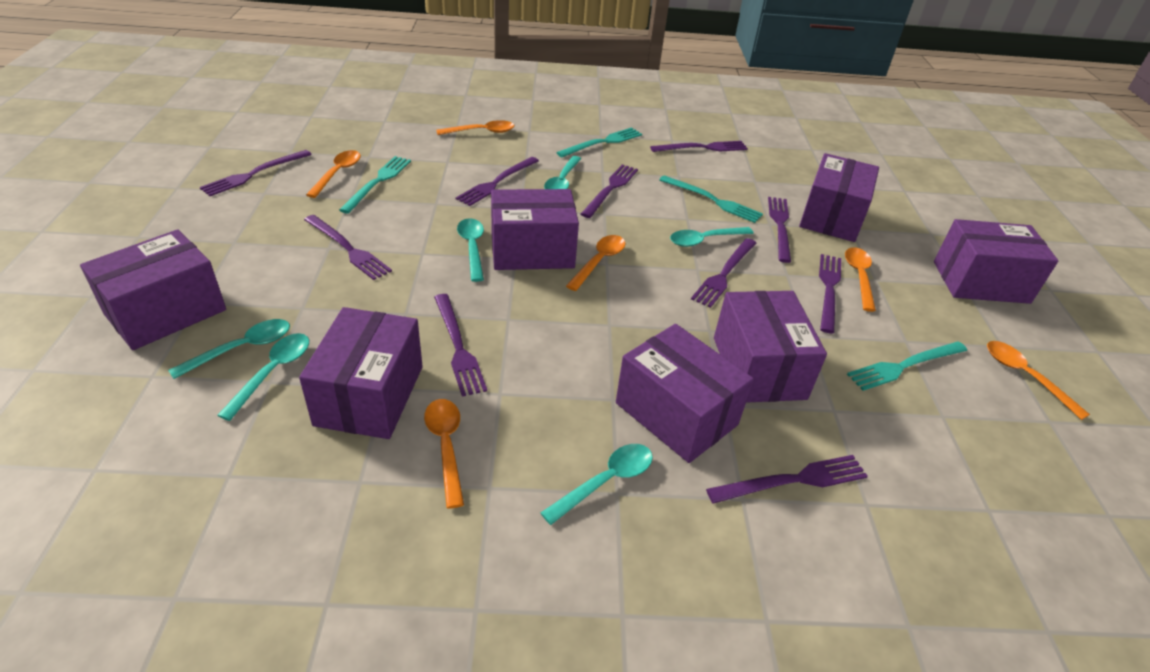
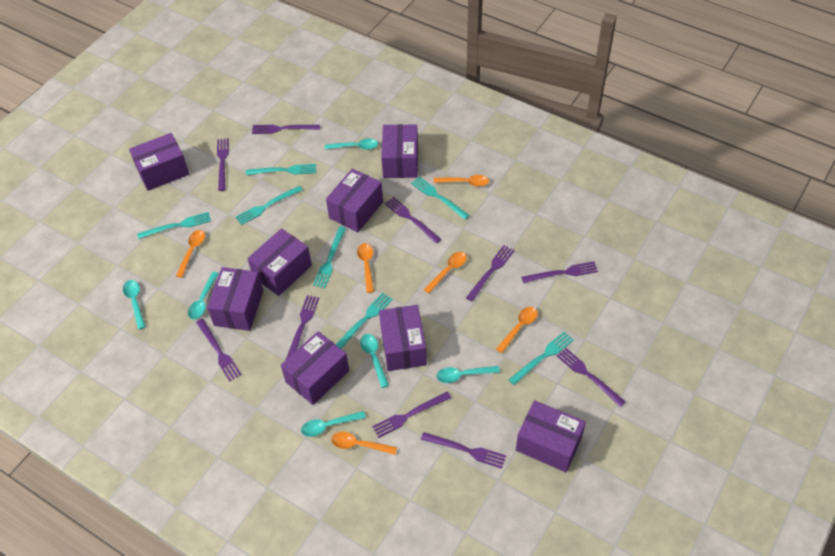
purple box: [80,230,226,350] [299,307,423,439] [491,189,579,270] [616,324,754,463] [714,291,827,403] [799,153,879,242] [934,219,1058,304] = 7 -> [129,133,189,191] [207,267,263,331] [247,228,312,296] [281,331,349,405] [326,169,383,232] [379,305,427,371] [381,124,418,178] [516,400,586,472] = 8
turquoise fork: [339,156,411,214] [556,127,642,157] [659,175,763,223] [847,341,967,391] = 4 -> [137,212,211,239] [236,186,302,225] [246,164,316,175] [313,227,346,288] [335,293,393,349] [411,177,470,220] [508,331,574,385] = 7

